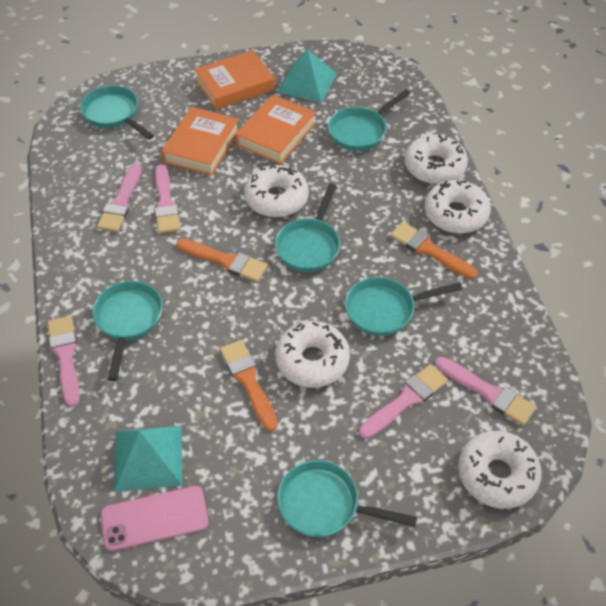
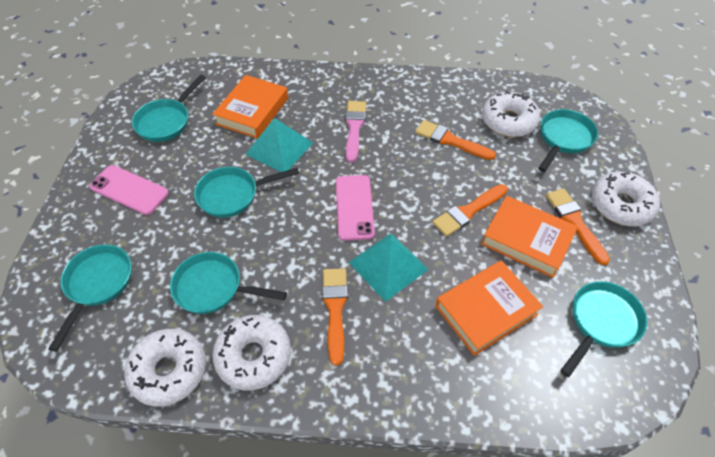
orange brush: [177,238,267,282] [220,340,278,431] [390,222,478,279] = 3 -> [322,268,348,366] [415,120,496,160] [432,184,508,237] [546,188,610,265] = 4
pink brush: [48,316,80,407] [97,163,142,232] [155,165,181,233] [359,364,448,439] [435,357,536,426] = 5 -> [345,101,366,162] = 1
pink phone: [101,486,208,551] = 1 -> [90,165,169,215] [336,175,375,241] = 2
white donut: [244,164,309,217] [275,321,350,388] [405,134,468,184] [424,180,491,234] [458,431,542,509] = 5 -> [124,329,206,407] [212,315,291,390] [482,91,540,137] [592,172,660,226] = 4

